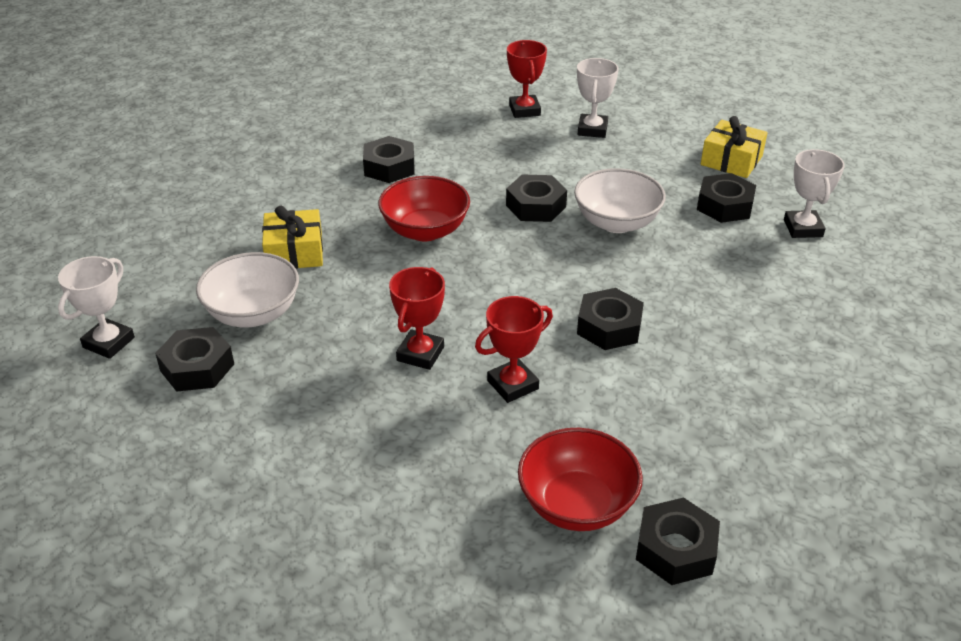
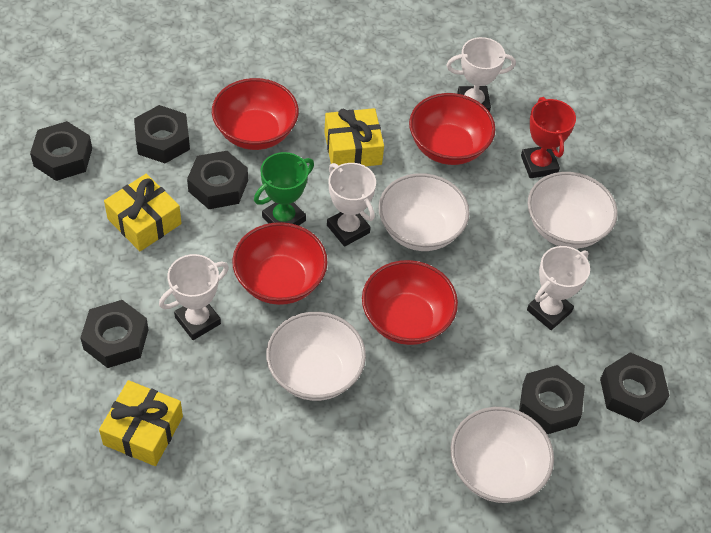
green trophy: none = 0 -> [254,152,314,226] = 1
red bowl: [378,176,470,241] [518,428,643,531] = 2 -> [212,78,299,150] [232,222,328,305] [362,260,458,345] [409,93,496,165] = 4
red trophy: [389,267,445,370] [475,296,553,403] [507,40,547,118] = 3 -> [521,97,576,178] = 1
white bowl: [196,252,299,328] [574,168,666,233] = 2 -> [266,312,366,401] [378,173,469,251] [451,407,554,503] [528,172,618,249] = 4
white trophy: [58,256,135,359] [577,58,619,138] [784,149,845,238] = 3 -> [159,254,229,340] [327,163,376,247] [446,37,516,112] [527,246,590,330] = 4
yellow gift: [262,206,323,269] [701,116,768,178] = 2 -> [99,380,183,466] [104,174,181,251] [324,108,384,166] = 3

